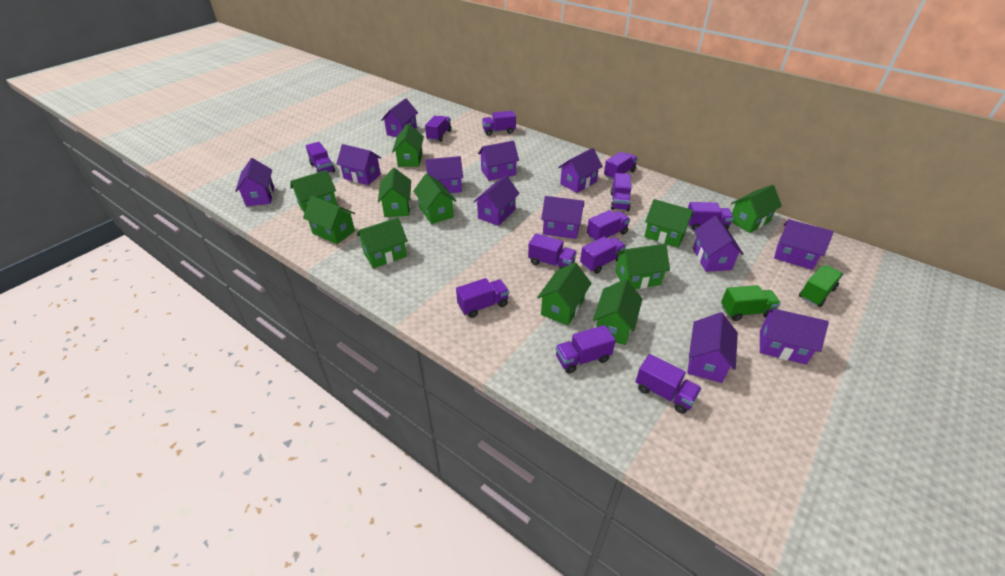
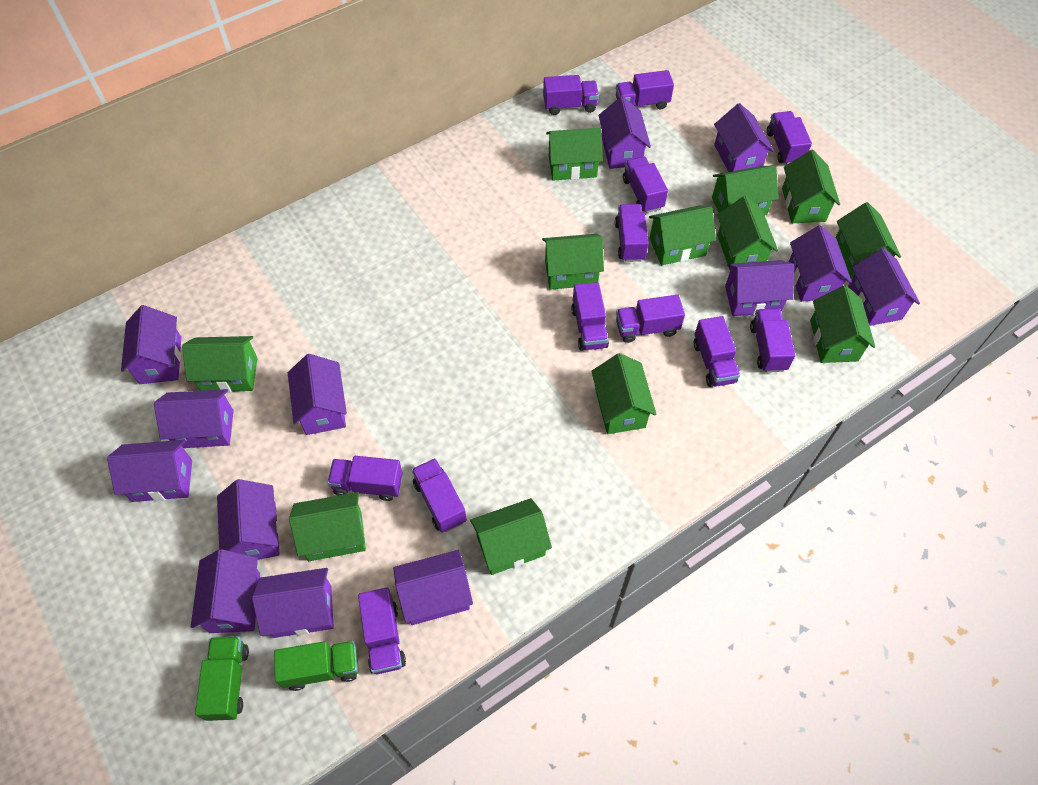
green house: [290,170,337,213] [303,196,355,244] [357,218,408,268] [378,168,411,217] [392,124,424,167] [413,174,456,224] [537,262,592,325] [593,279,642,345] [615,244,670,289] [644,199,693,248] [731,185,782,233] = 11 -> [182,336,258,392] [289,492,366,561] [470,498,552,575] [542,234,604,290] [546,128,603,180] [591,353,656,434] [649,206,716,265] [712,165,779,215] [717,196,778,270] [782,150,840,223] [810,285,875,363] [835,202,901,279] = 12
purple house: [235,158,274,206] [336,144,381,185] [381,98,418,137] [425,156,463,193] [473,175,520,226] [478,141,519,181] [541,196,584,239] [558,148,603,193] [687,312,738,383] [693,216,744,272] [760,309,829,365] [774,219,834,270] = 12 -> [107,440,192,502] [121,305,181,384] [154,389,234,448] [191,549,260,633] [217,479,280,560] [252,568,334,638] [288,354,347,435] [393,550,473,625] [598,96,651,169] [714,103,774,172] [725,260,794,316] [789,225,852,302] [848,248,920,326] = 13

